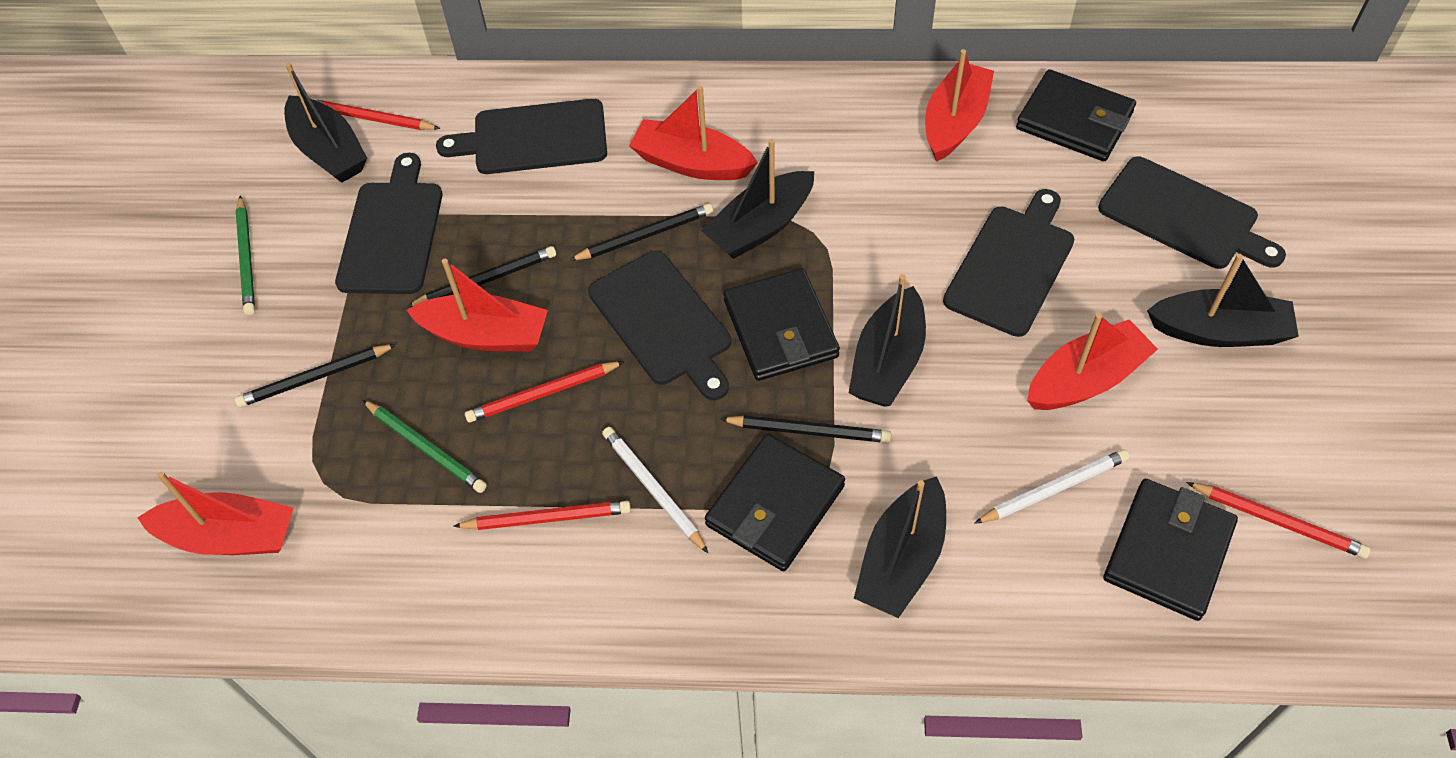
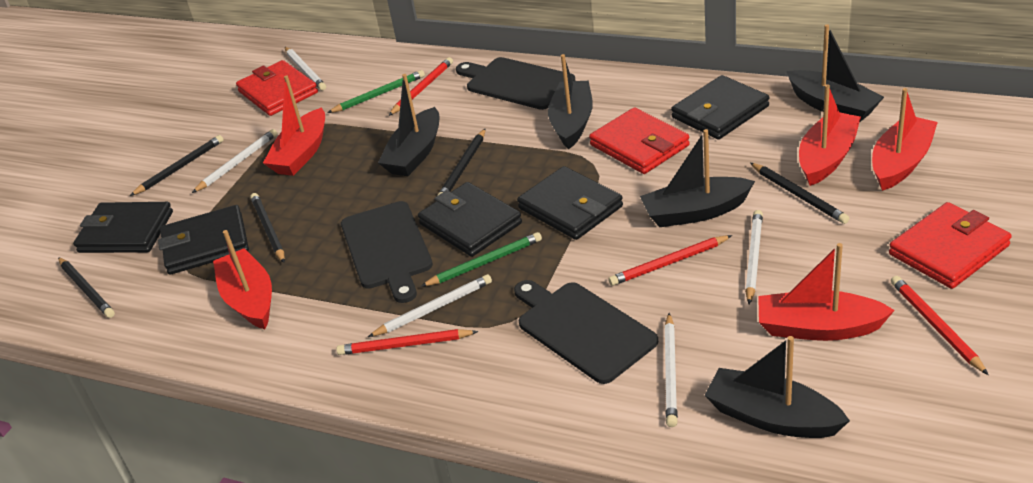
black cutting board: [335,153,443,294] [436,99,607,174] [588,251,731,400] [943,189,1074,337] [1098,157,1286,269] = 5 -> [341,201,433,303] [456,57,575,110] [514,280,658,384] = 3
black pencil: [235,344,397,408] [407,246,556,307] [569,204,713,261] [721,415,891,443] = 4 -> [58,257,115,318] [130,135,223,196] [250,193,285,263] [437,128,486,196] [750,163,849,224] = 5
black wallet: [705,434,845,571] [723,268,840,381] [1016,69,1136,161] [1103,479,1238,621] = 4 -> [73,202,173,253] [158,205,249,275] [418,182,522,257] [517,166,623,240] [671,75,769,139] = 5
red wallet: none = 0 -> [236,60,318,116] [589,108,690,174] [889,202,1012,289] = 3
white pencil: [602,427,708,553] [974,449,1129,524] = 2 -> [192,129,277,193] [285,47,326,90] [368,274,492,337] [664,313,678,427] [745,210,763,304] = 5

